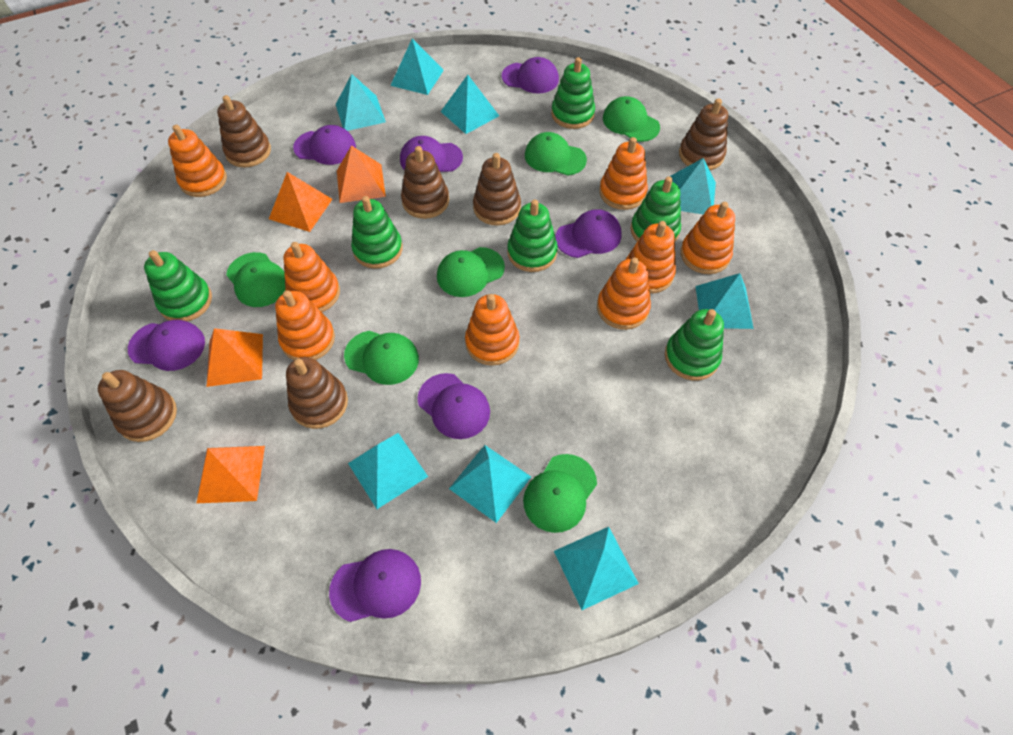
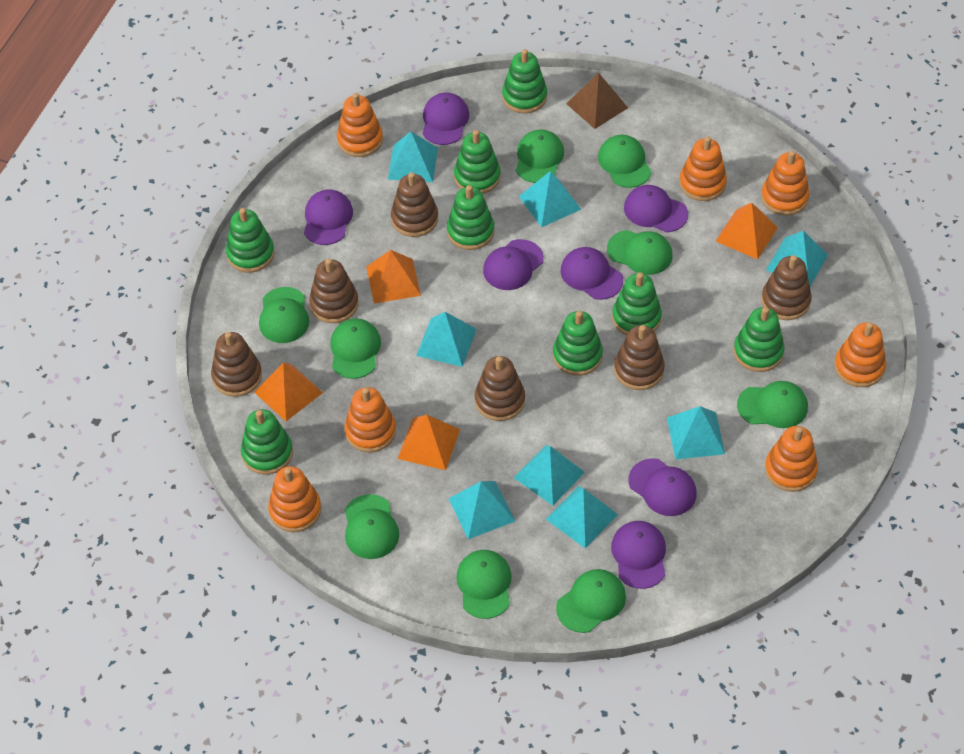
brown pyramid: none = 0 -> [566,73,628,129] = 1
green cap: [226,252,285,307] [344,331,419,385] [437,247,505,297] [523,454,597,533] [525,132,587,176] [603,96,660,142] = 6 -> [259,287,309,343] [330,318,381,379] [345,494,399,559] [456,550,512,619] [516,129,564,183] [556,569,626,633] [598,135,651,188] [607,230,673,275] [737,381,808,428] = 9
green stacking toy: [144,250,212,321] [351,196,403,269] [507,199,558,272] [551,57,595,129] [630,177,681,242] [665,309,724,380] = 6 -> [226,208,275,273] [241,409,293,475] [447,185,494,250] [454,130,501,194] [502,49,547,113] [553,311,603,376] [612,272,662,335] [734,307,784,372] = 8
orange stacking toy: [168,125,227,197] [275,290,335,360] [283,242,340,312] [465,294,520,366] [597,257,651,330] [599,137,648,210] [626,221,676,293] [681,202,735,274] = 8 -> [268,466,321,532] [337,93,383,157] [344,387,396,453] [679,136,727,201] [761,151,809,215] [765,426,818,492] [834,322,886,387] = 7

